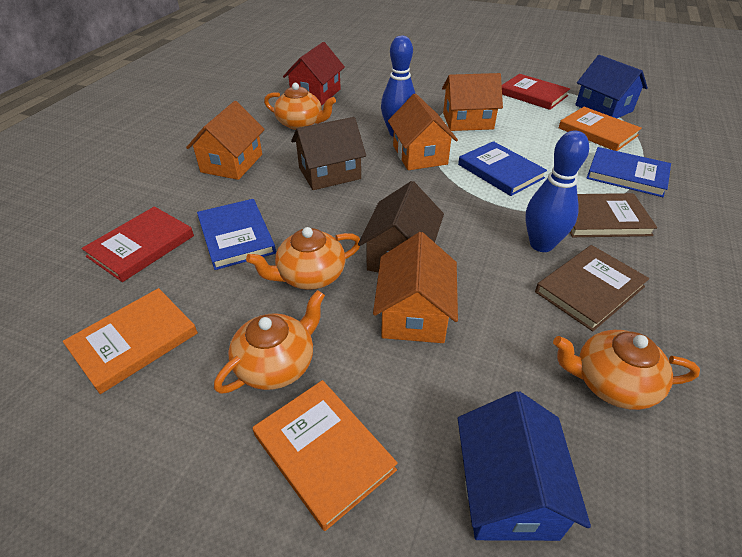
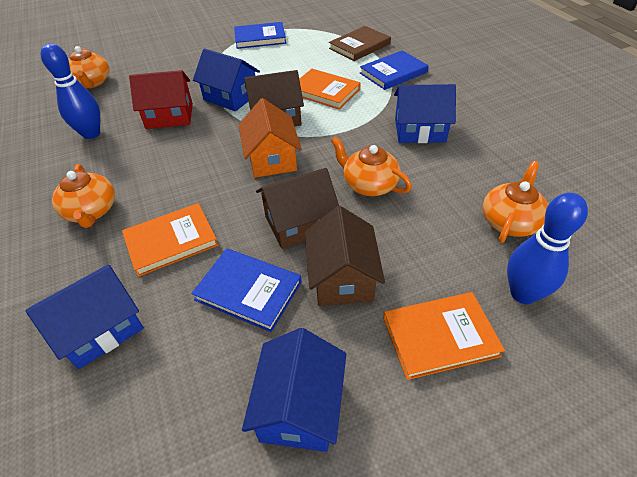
blue house: [458,391,591,541] [575,55,648,118] = 2 -> [25,265,144,369] [193,48,260,111] [242,328,346,452] [394,84,456,143] = 4
brown book: [535,245,649,332] [570,193,657,237] = 2 -> [329,26,391,61] = 1
brown house: [291,117,366,190] [358,181,444,273] = 2 -> [244,70,304,126] [256,168,339,249] [305,206,385,306] = 3
orange house: [186,101,265,180] [373,232,458,343] [388,93,458,170] [442,73,503,131] = 4 -> [238,98,302,178] = 1
red book: [81,206,194,282] [502,74,570,110] = 2 -> none = 0

